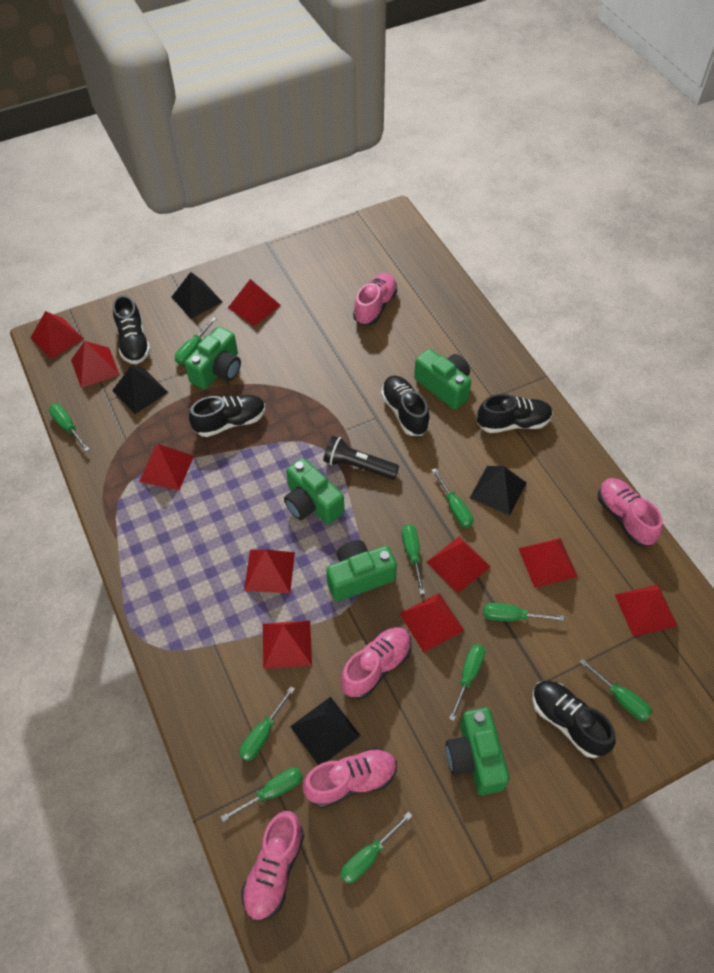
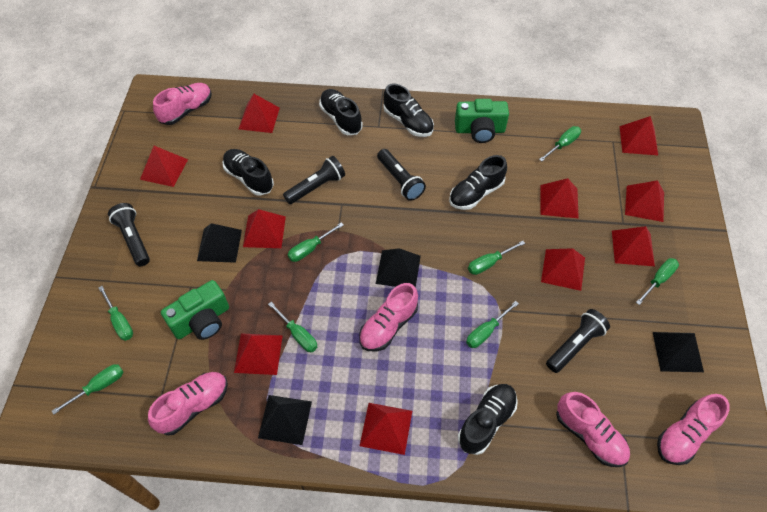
black flashlight: [323,436,399,479] = 1 -> [108,203,150,266] [283,156,345,204] [377,149,426,201] [546,309,610,373] = 4
green camera: [184,327,241,389] [284,458,344,525] [326,540,397,601] [414,349,471,410] [445,707,509,795] = 5 -> [161,280,229,340] [455,99,509,143] = 2
green screwdriver: [49,404,90,451] [175,318,216,364] [220,767,303,822] [239,686,295,762] [340,812,412,884] [402,524,425,594] [432,468,473,528] [449,644,485,721] [483,603,564,621] [580,658,652,721] = 10 -> [52,364,123,415] [98,286,133,341] [268,302,317,353] [288,222,344,262] [466,301,519,348] [468,241,525,275] [539,126,581,161] [636,258,679,305] = 8

